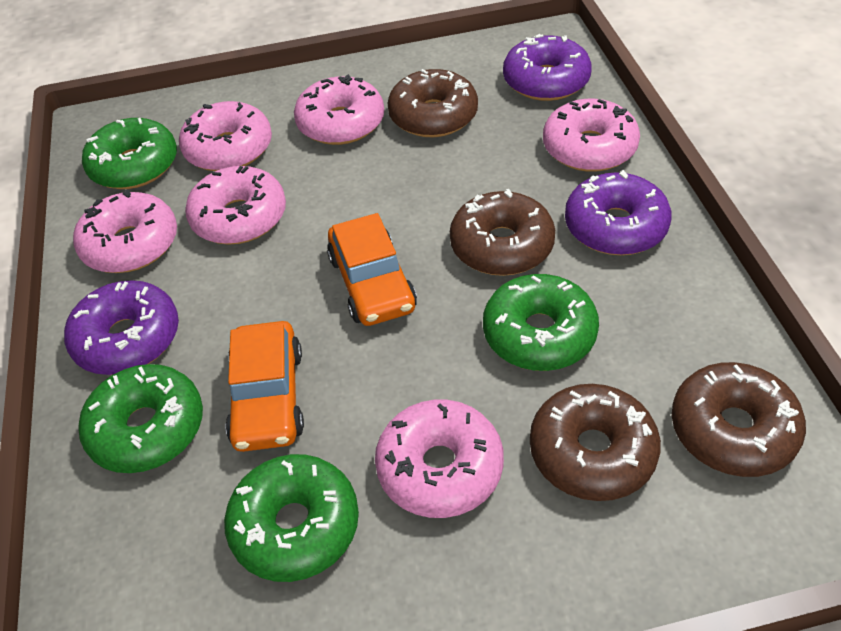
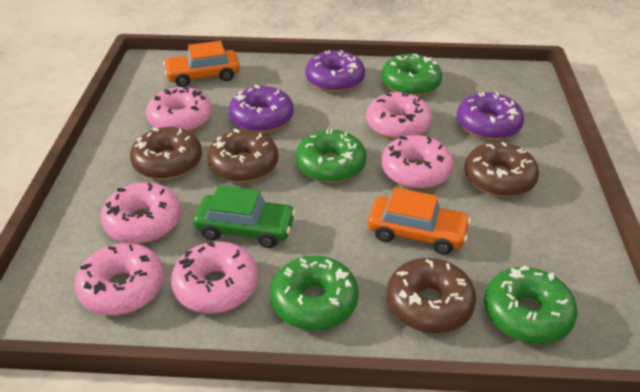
green car: none = 0 -> [193,185,296,248] = 1

